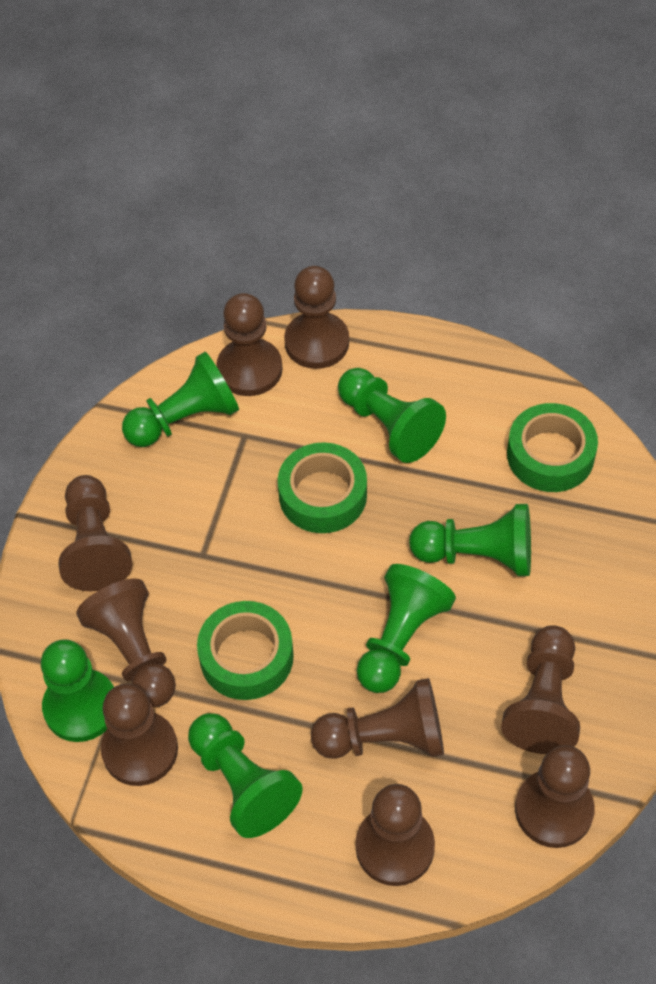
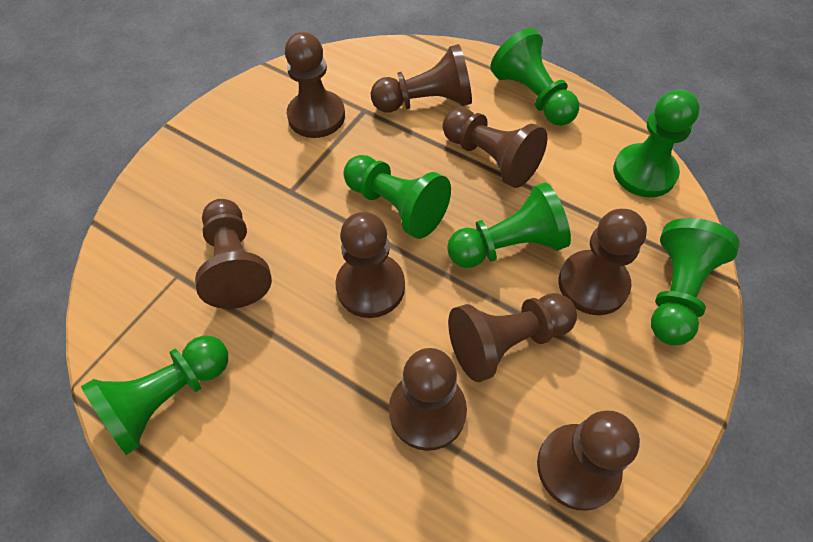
green tape: [197,601,294,700] [278,442,367,533] [507,403,598,492] = 3 -> none = 0

